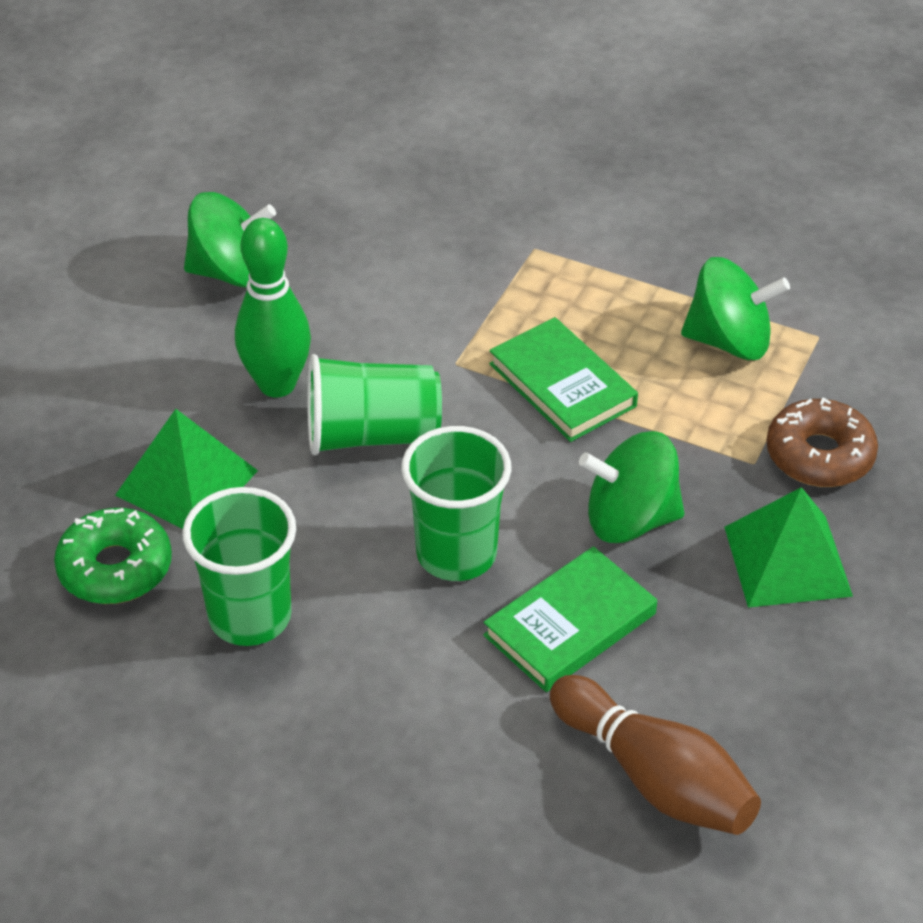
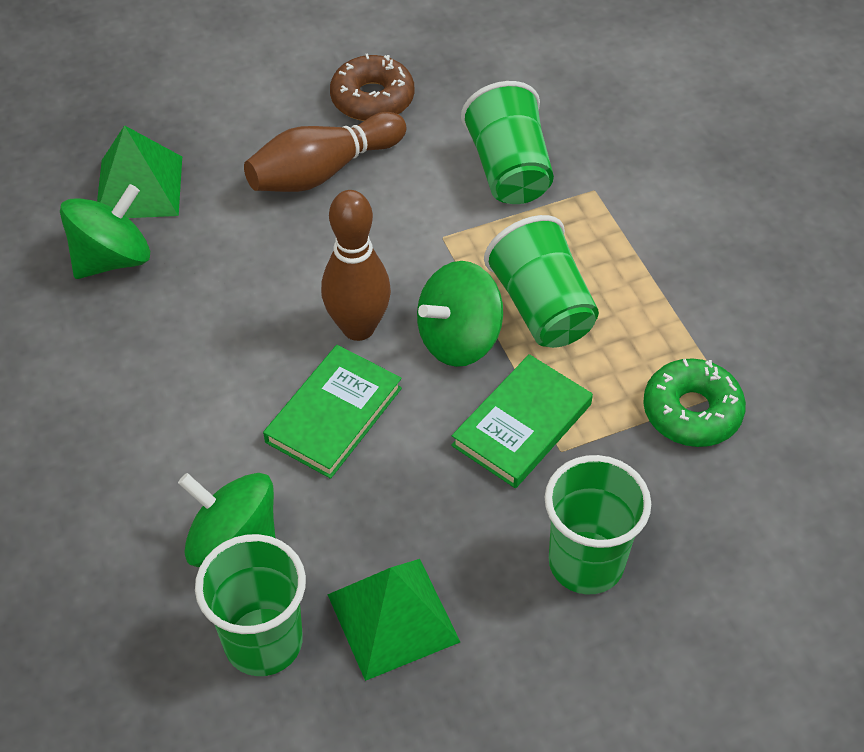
brown bowling pin: [550,675,761,835] = 1 -> [244,112,406,192] [321,190,391,341] = 2
green bowling pin: [235,218,311,398] = 1 -> none = 0
green cup: [182,487,296,646] [307,354,442,456] [401,426,511,581] = 3 -> [195,534,306,676] [461,81,554,204] [484,215,599,348] [545,455,651,595] = 4

